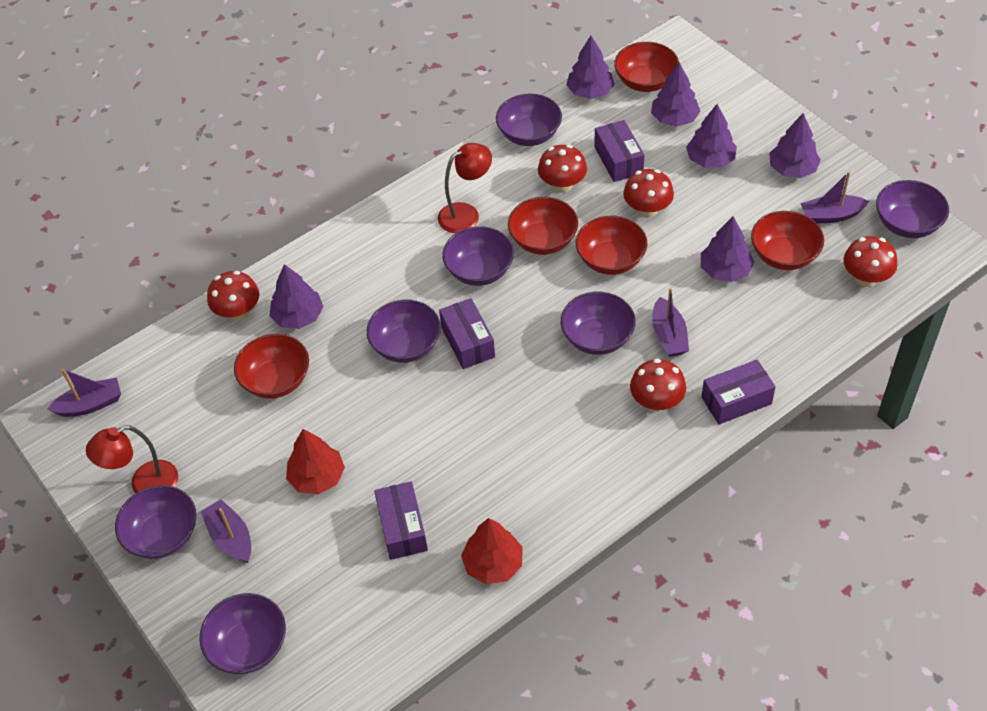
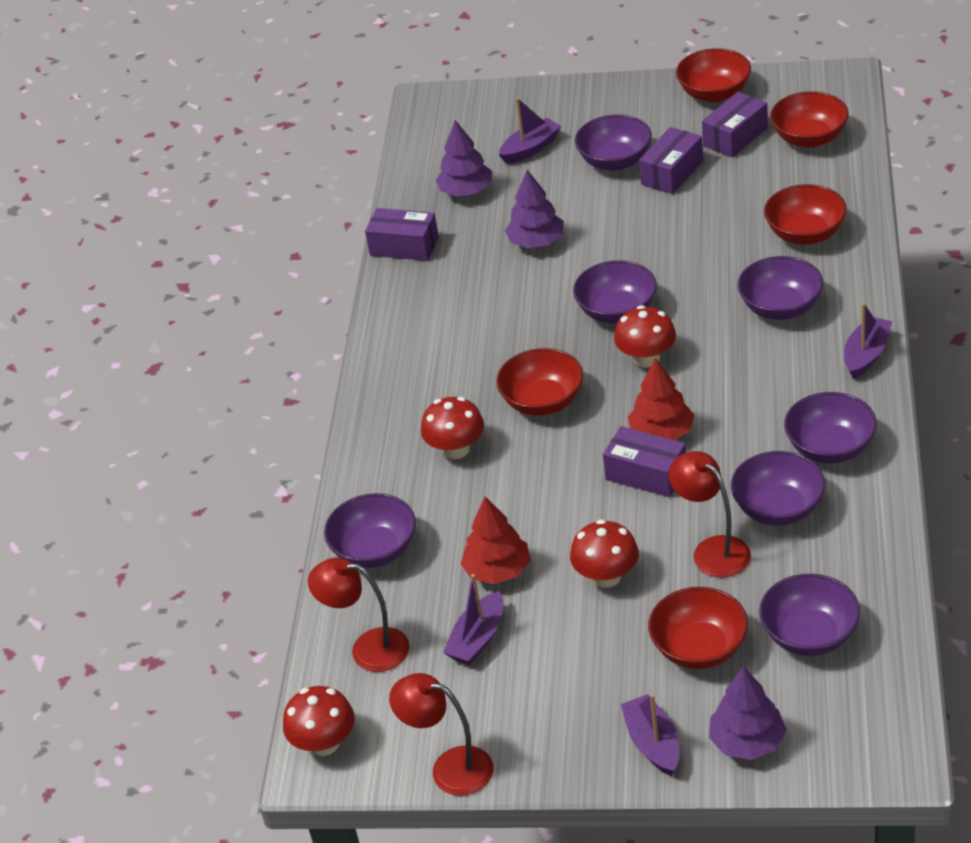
purple tree: [270,264,324,329] [566,36,615,99] [651,62,700,127] [686,104,737,168] [701,216,754,282] [769,113,821,178] = 6 -> [436,120,492,197] [505,170,564,248] [709,666,787,760] = 3
red lamp: [86,425,178,493] [438,143,492,233] = 2 -> [308,557,410,672] [389,673,493,796] [669,451,751,578] = 3
red mushroom: [207,271,259,321] [538,144,587,193] [623,169,674,218] [630,359,686,412] [843,236,898,287] = 5 -> [283,686,355,756] [421,397,484,459] [570,519,639,588] [614,305,676,368] = 4

